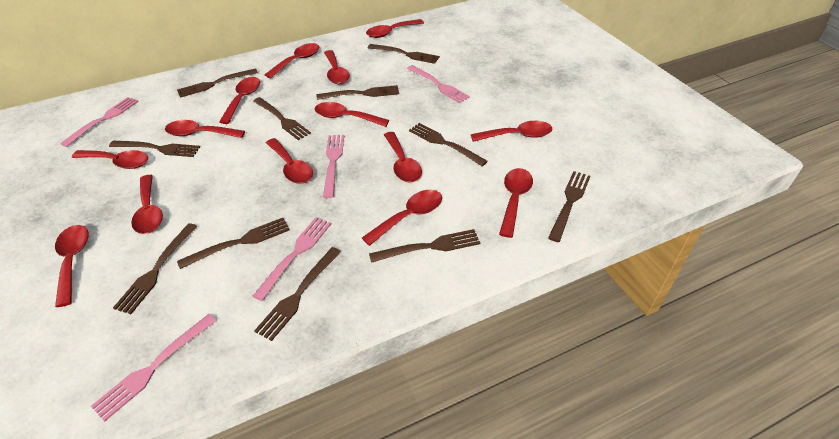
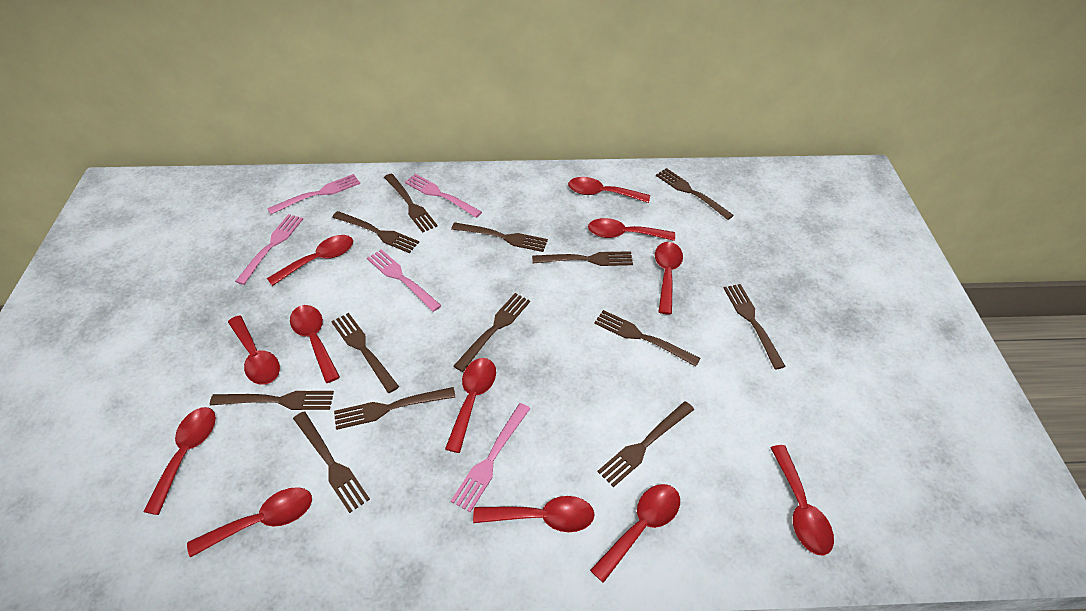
brown fork: [109,141,200,157] [113,223,198,314] [177,68,258,98] [177,218,290,269] [253,97,311,140] [254,247,341,341] [317,85,399,100] [368,44,440,64] [369,229,480,263] [409,123,488,166] [548,171,591,242] = 11 -> [210,391,334,410] [293,411,370,513] [331,313,399,393] [332,211,419,253] [334,387,456,430] [384,173,438,233] [451,222,548,252] [454,293,530,372] [532,251,633,266] [594,310,701,367] [597,401,694,487] [656,168,734,220] [724,284,786,370] = 13
red spoon: [55,225,88,307] [72,150,148,169] [131,175,163,234] [165,120,245,138] [219,77,260,124] [264,43,319,78] [266,138,313,184] [315,102,389,127] [324,50,350,84] [362,190,442,246] [366,19,424,38] [384,132,422,182] [471,121,553,142] [499,168,533,238] = 14 -> [143,407,216,515] [187,487,312,558] [228,315,280,384] [267,235,353,286] [290,305,340,383] [445,358,496,453] [473,496,595,532] [568,177,650,203] [588,218,675,241] [590,484,680,583] [655,242,683,314] [770,445,834,556] = 12

